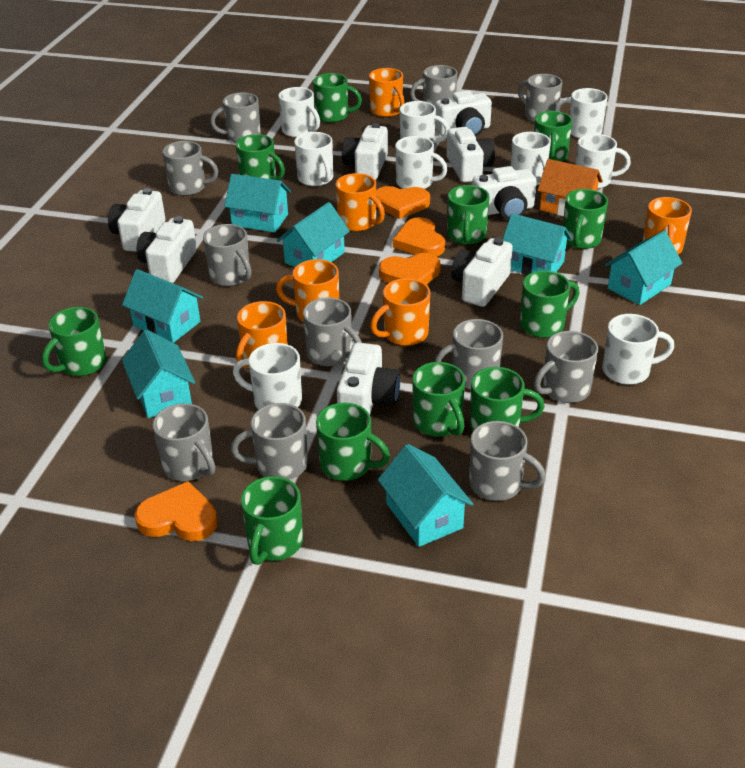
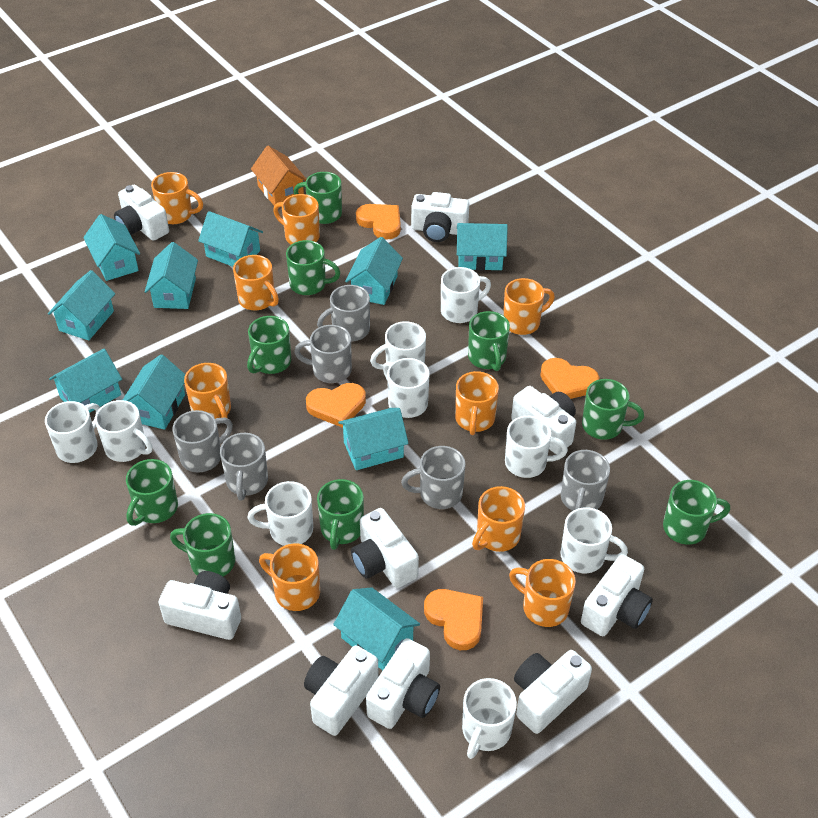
green mug: [42,307,107,376] [235,134,285,180] [241,476,303,565] [313,73,362,123] [316,403,390,481] [412,362,465,437] [447,185,490,245] [470,367,545,432] [520,271,579,338] [534,111,573,162] [563,189,608,249] = 11 -> [126,459,178,526] [170,513,235,576] [247,316,291,374] [286,240,340,295] [293,172,342,224] [317,479,364,550] [468,311,510,371] [582,379,644,440] [663,480,730,545] = 9
grey mug: [153,403,215,481] [163,141,218,196] [203,224,252,286] [210,92,261,143] [230,403,308,480] [303,297,362,366] [410,65,457,106] [434,319,503,389] [469,421,546,501] [518,74,562,123] [534,331,598,403] = 11 -> [172,410,233,473] [220,433,268,500] [294,325,352,383] [317,285,370,342] [401,446,465,509] [561,450,610,511] = 6
orange mug: [236,301,288,368] [276,259,339,321] [336,173,385,231] [369,68,405,117] [370,278,430,346] [643,197,692,254] = 6 -> [151,172,203,224] [184,363,231,419] [233,255,279,310] [259,543,320,611] [273,194,320,245] [455,371,499,435] [472,486,525,552] [503,278,555,335] [509,559,576,627] = 9
turquoise house: [122,269,203,343] [122,329,195,418] [224,174,291,233] [277,202,350,267] [378,444,473,547] [503,213,572,275] [605,231,682,305] = 7 -> [48,270,115,340] [49,349,122,413] [83,214,140,281] [123,355,186,430] [145,242,198,309] [198,211,263,267] [333,587,420,670] [338,408,409,470] [345,237,403,305] [457,223,508,271] = 10
white camera: [108,188,165,252] [136,216,197,283] [337,342,400,415] [342,123,388,180] [435,90,492,136] [446,127,495,183] [451,238,513,307] [472,166,537,220] = 8 -> [114,185,169,241] [159,571,241,640] [304,645,379,736] [351,508,419,588] [366,638,440,729] [411,192,469,242] [511,386,576,454] [514,650,592,734] [581,554,653,636] = 9

